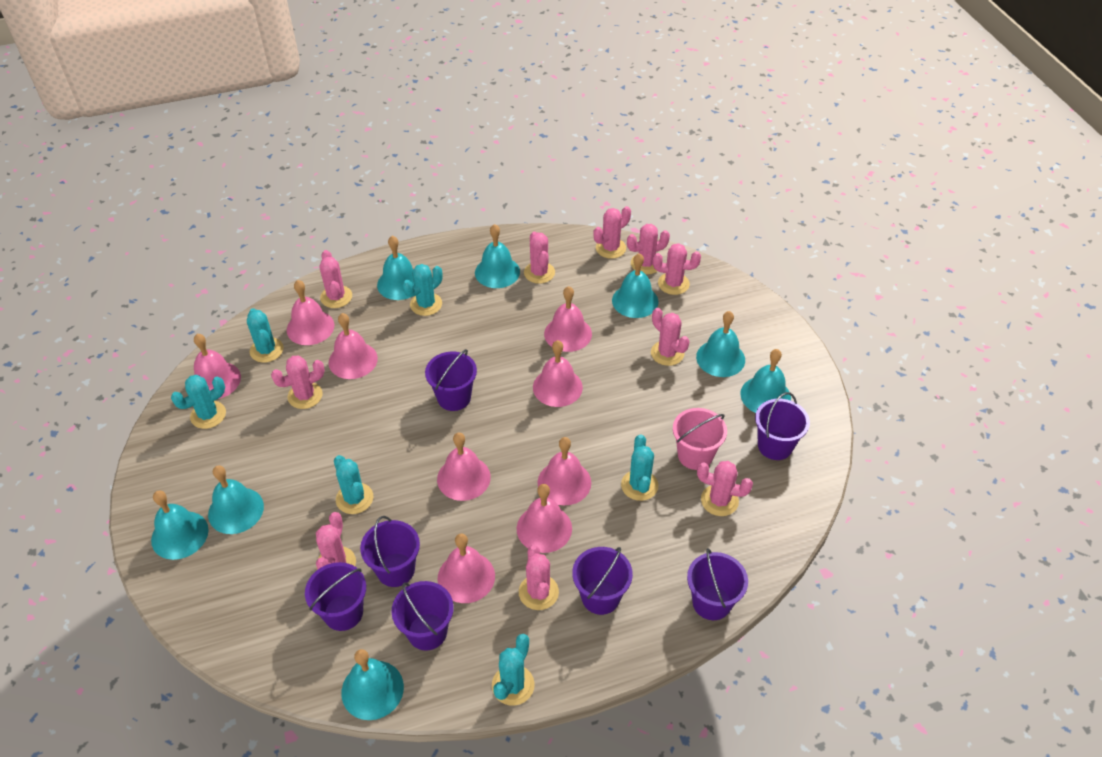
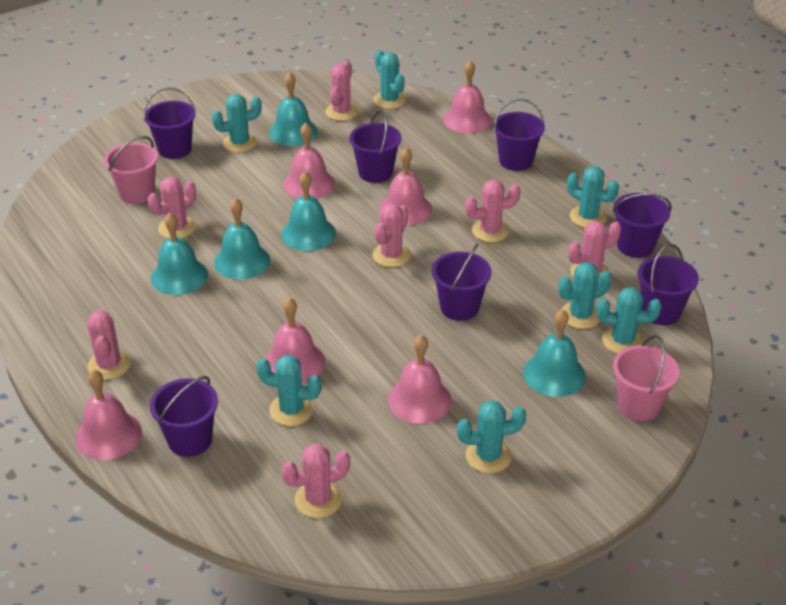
pink bell: [194,334,241,399] [287,280,334,345] [329,313,378,379] [437,433,491,501] [438,534,495,603] [517,484,572,553] [533,340,583,407] [538,437,591,505] [544,286,592,352] = 9 -> [75,370,142,460] [265,297,325,383] [283,123,335,199] [379,147,432,226] [388,335,452,423] [443,60,491,133] = 6
pink bucket: [673,408,727,470] = 1 -> [104,136,158,204] [613,335,679,421] = 2
pink cactus: [271,356,325,409] [316,512,356,570] [320,250,352,308] [519,545,559,610] [524,232,555,284] [593,206,631,259] [627,224,670,274] [651,308,690,366] [653,243,701,295] [697,461,753,516] = 10 -> [87,309,131,380] [148,177,196,238] [282,443,350,518] [325,60,358,121] [372,203,411,267] [465,180,521,242] [568,221,621,281] = 7
turquoise bell: [151,491,209,560] [208,465,264,534] [341,649,404,720] [377,236,414,300] [475,224,520,288] [612,253,658,318] [696,311,745,377] [740,349,791,413] = 8 -> [151,213,208,295] [214,198,270,280] [269,72,318,146] [281,171,336,251] [523,309,586,397] = 5
turquoise cactus: [171,375,226,429] [247,308,284,363] [334,455,373,514] [402,264,443,316] [492,634,535,706] [621,434,658,501] = 6 -> [212,94,262,152] [256,355,321,426] [373,50,406,109] [457,400,526,473] [558,262,612,329] [567,166,619,228] [597,287,662,354] = 7

